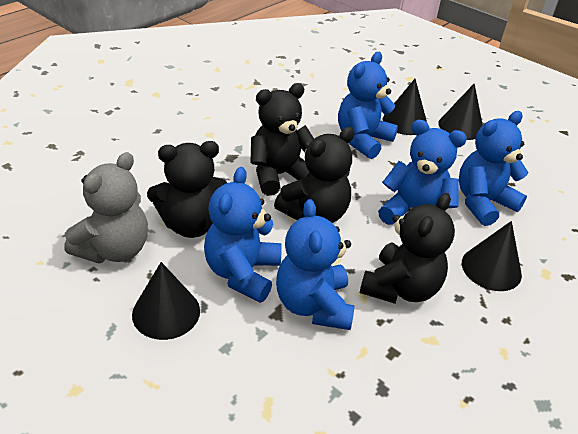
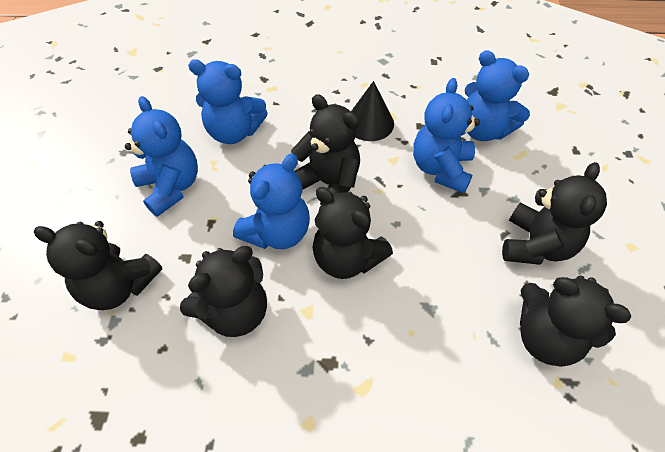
black cone: [132,262,200,340] [383,79,427,135] [438,83,483,140] [462,221,522,291] = 4 -> [351,81,394,141] = 1
black teddy bear: [147,141,227,238] [250,83,314,196] [274,127,355,223] [360,193,455,304] = 4 -> [34,221,162,310] [180,246,267,337] [291,94,360,205] [313,187,393,279] [502,162,607,265] [520,276,631,367] = 6
grey teddy bear: [65,152,148,263] = 1 -> none = 0

